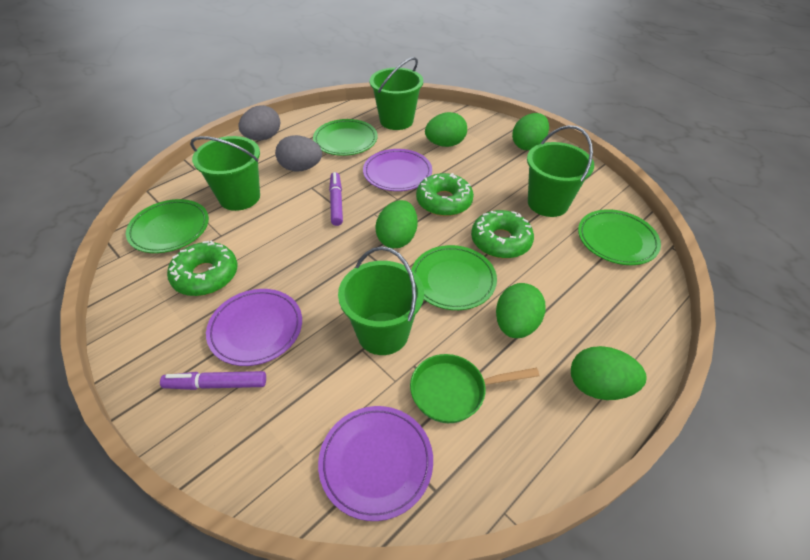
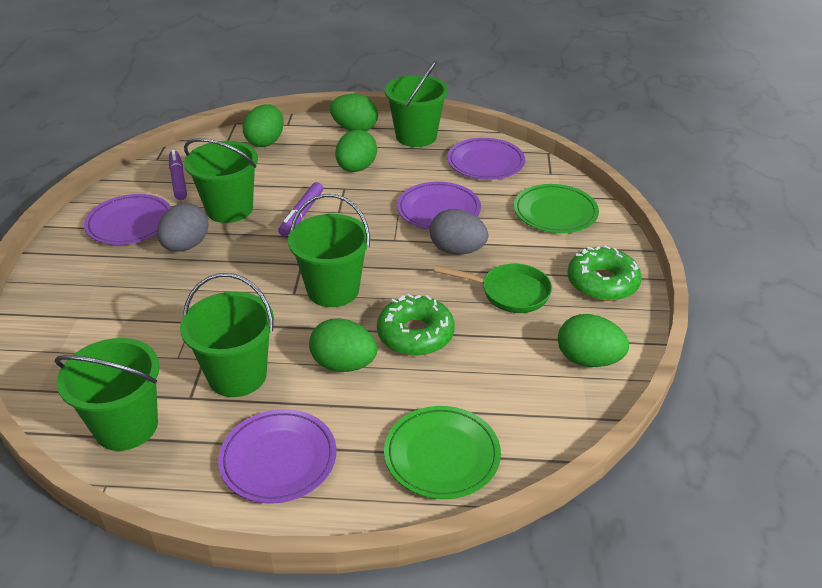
green bucket: [190,136,260,211] [338,246,424,355] [370,57,423,130] [527,125,594,217] = 4 -> [55,338,160,451] [180,273,274,397] [184,138,258,223] [288,194,370,307] [385,60,448,147] = 5
green donut: [167,240,238,296] [416,173,474,216] [471,210,534,258] = 3 -> [377,294,455,356] [567,246,642,301] = 2
green plate: [126,199,209,253] [313,119,378,156] [412,245,497,310] [578,209,661,265] = 4 -> [384,406,501,499] [514,184,599,233] = 2
purple plate: [206,289,302,366] [318,406,433,521] [363,149,432,191] = 3 -> [84,194,171,245] [218,409,337,504] [397,182,481,230] [447,138,525,180] = 4

